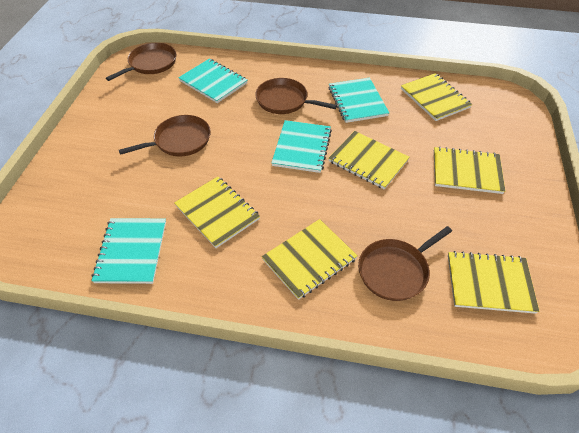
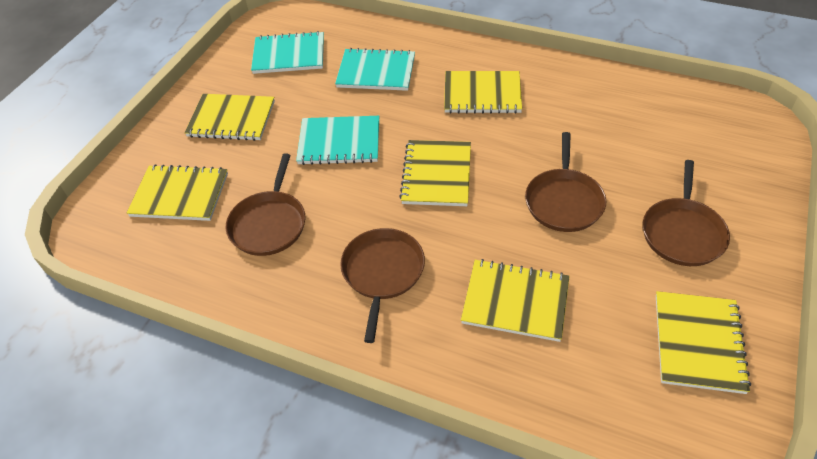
turquoise notebook: [92,218,166,284] [178,59,247,103] [271,120,332,173] [328,78,389,123] = 4 -> [251,31,324,74] [296,116,379,165] [335,48,415,91] = 3

